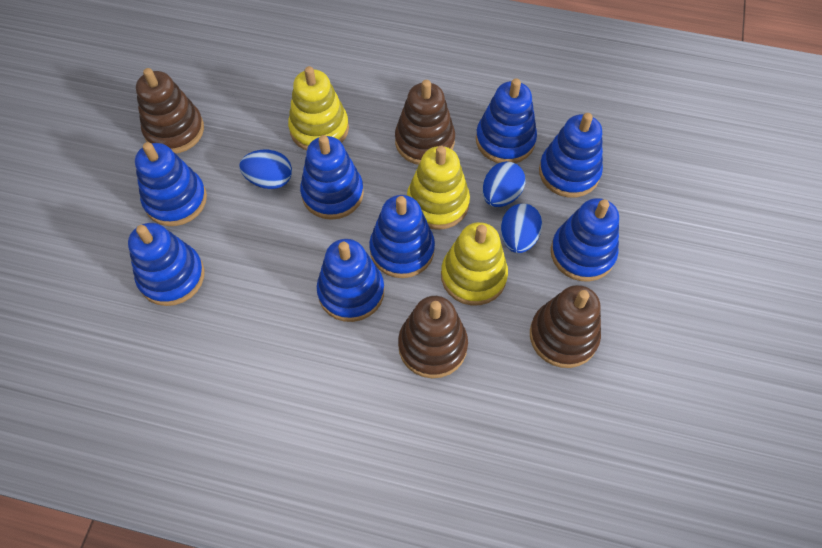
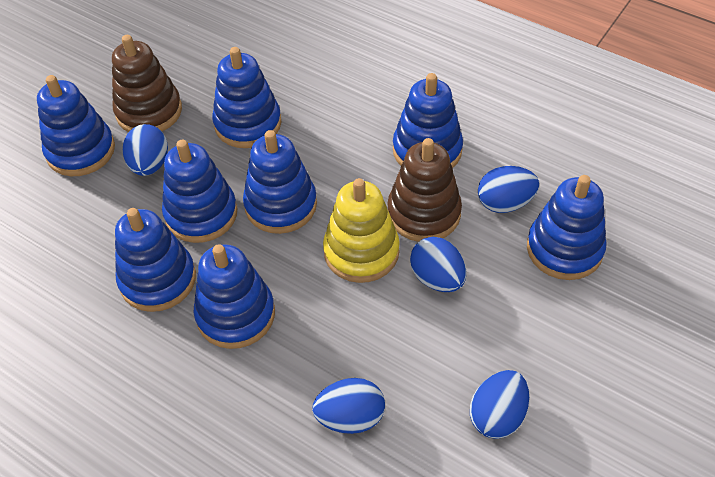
blue egg: [239,150,292,189] [483,161,525,207] [501,203,542,253] = 3 -> [123,124,168,176] [312,378,385,434] [410,237,466,292] [470,370,529,439] [478,166,539,213] = 5
brown stacking toy: [136,68,204,154] [395,80,455,165] [398,296,468,378] [530,285,601,368] = 4 -> [112,35,182,132] [387,138,462,242] = 2
yellow stacking toy: [288,66,349,150] [407,146,470,230] [441,222,508,306] = 3 -> [323,178,400,283] = 1

